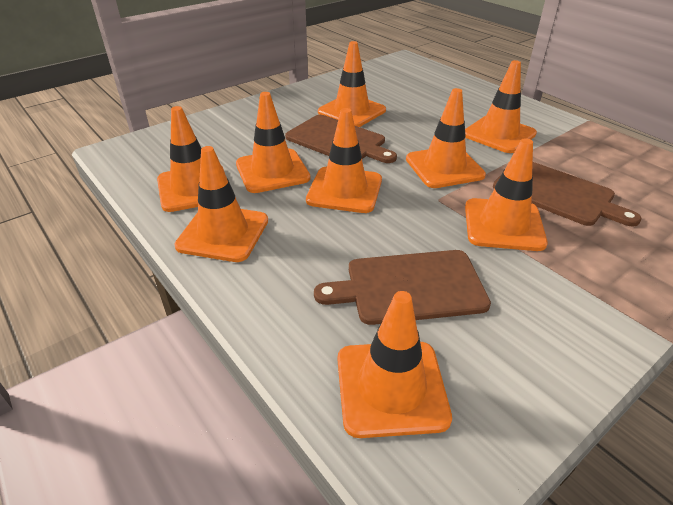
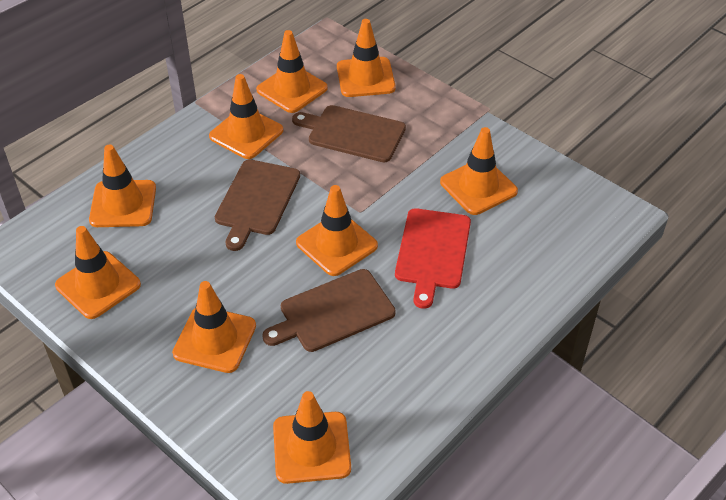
red cutting board: none = 0 -> [395,208,471,309] = 1

